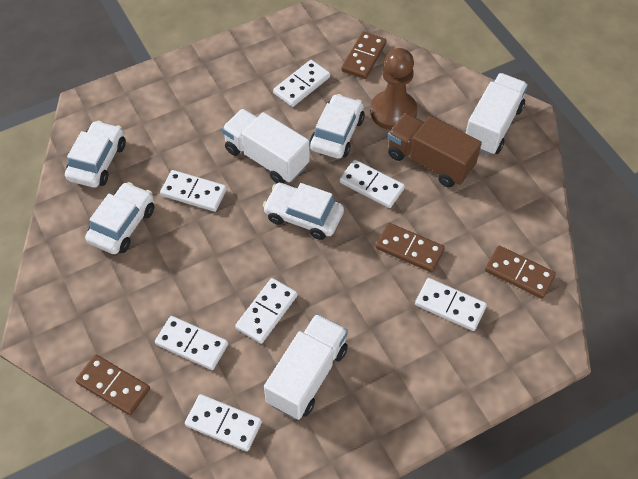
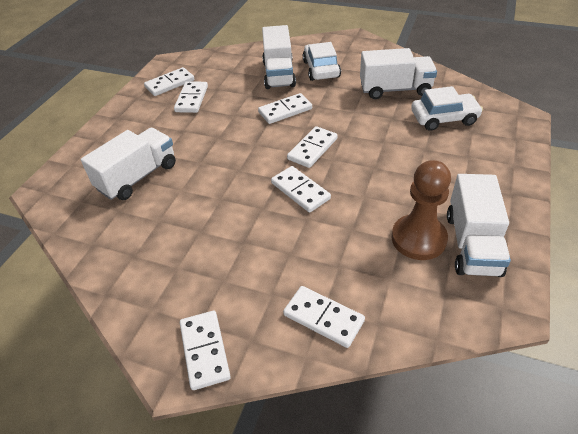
brown domino: [75,355,150,415] [341,31,387,79] [376,223,445,272] [485,246,556,299] = 4 -> none = 0
brown truck: [388,113,482,188] = 1 -> none = 0
white car: [65,121,126,188] [85,182,154,254] [263,183,344,240] [309,94,365,159] = 4 -> [303,42,341,81] [411,86,483,131] = 2
white truck: [222,109,310,183] [264,314,348,420] [465,73,528,155] = 3 -> [81,128,176,200] [262,25,296,89] [360,48,437,99] [447,174,511,277] = 4

